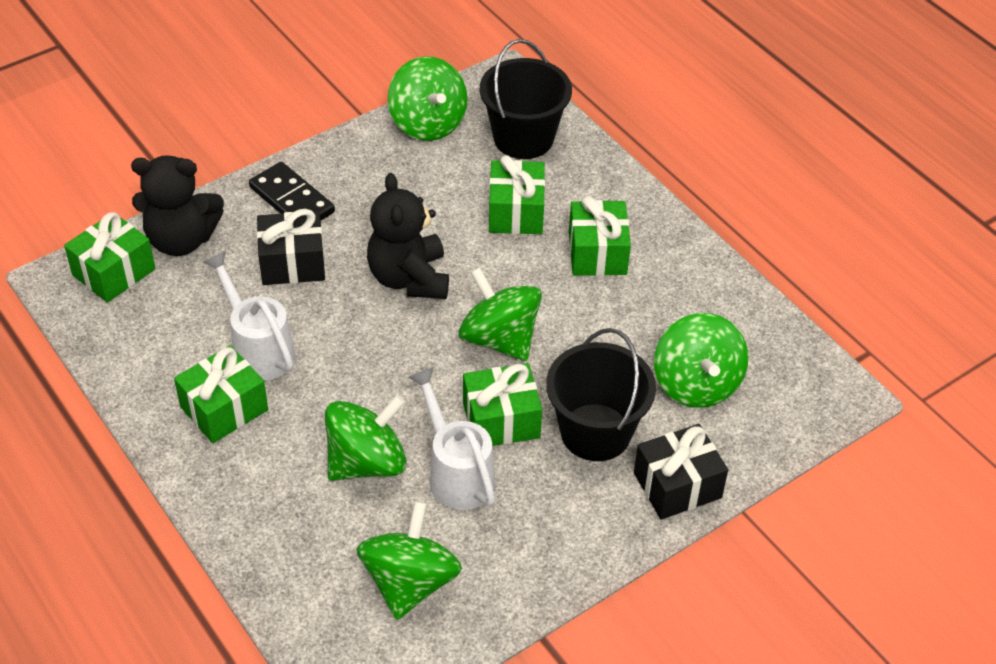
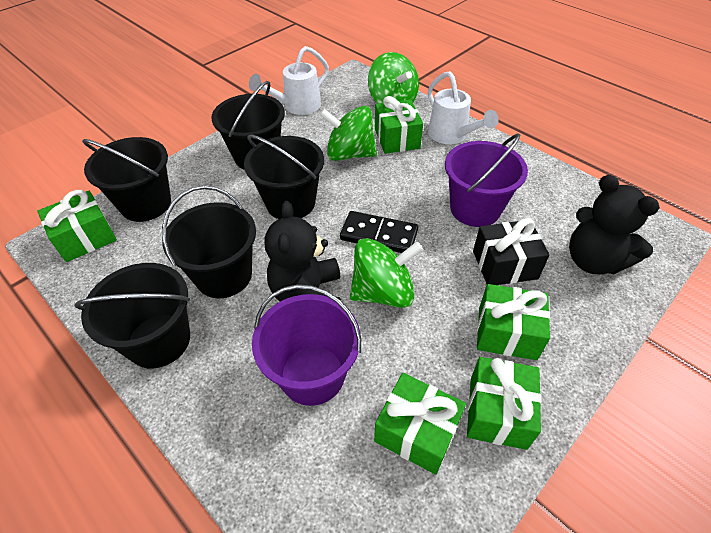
black bucket: [480,39,572,159] [546,328,656,461] = 2 -> [75,263,190,368] [82,137,171,222] [162,186,256,298] [211,81,285,170] [244,135,324,219] = 5
black gift: [257,209,325,285] [634,424,728,519] = 2 -> [473,218,550,285] = 1
green spinning top: [325,395,406,481] [356,501,462,620] [388,56,467,141] [458,267,542,361] [654,313,748,408] = 5 -> [319,106,377,161] [350,238,423,308] [368,52,419,104] = 3
purple bucket: none = 0 -> [252,284,361,406] [445,133,528,227] = 2

